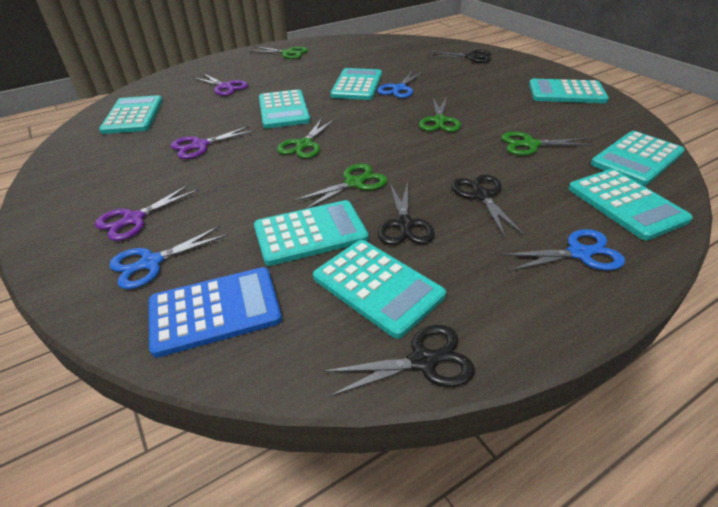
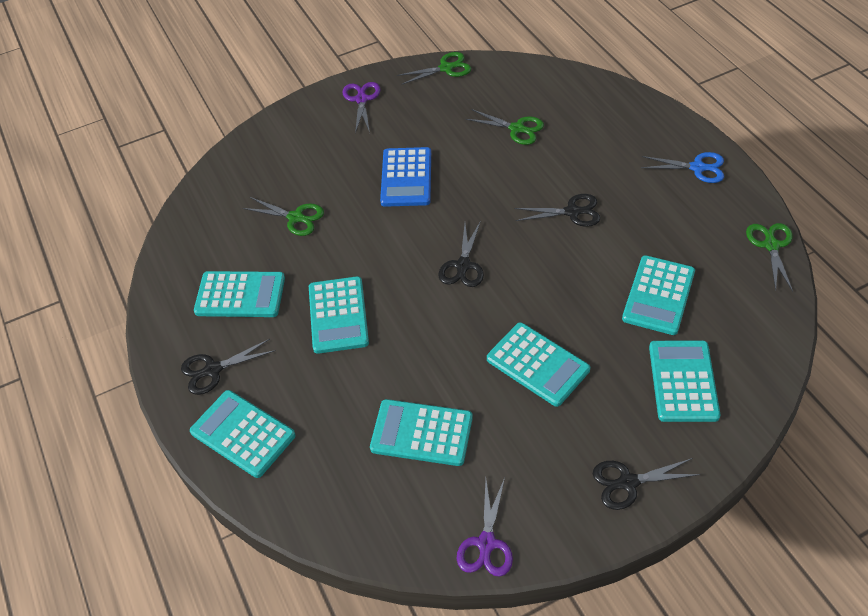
blue scissors: [109,226,228,289] [377,71,424,98] [500,229,625,271] = 3 -> [641,152,724,183] = 1
green scissors: [250,46,308,59] [277,118,335,159] [293,163,388,209] [419,96,461,132] [501,132,594,156] = 5 -> [243,197,324,236] [397,52,471,85] [466,109,544,145] [746,223,793,292] = 4
purple scissors: [95,184,199,241] [171,126,256,159] [192,73,248,96] = 3 -> [343,82,381,133] [457,478,513,577] = 2
turquoise calculator: [99,95,163,134] [254,200,369,266] [259,89,311,128] [313,240,446,339] [330,68,382,100] [529,79,609,103] [568,169,693,241] [591,131,685,186] = 8 -> [190,390,296,478] [194,271,285,317] [309,276,369,354] [370,399,473,466] [487,322,590,407] [622,255,695,335] [649,340,720,422] = 7

